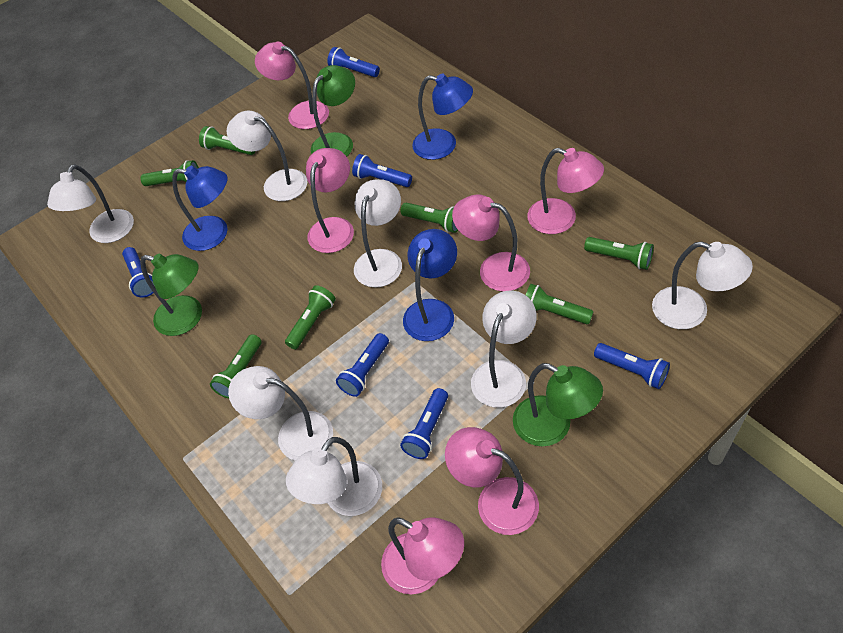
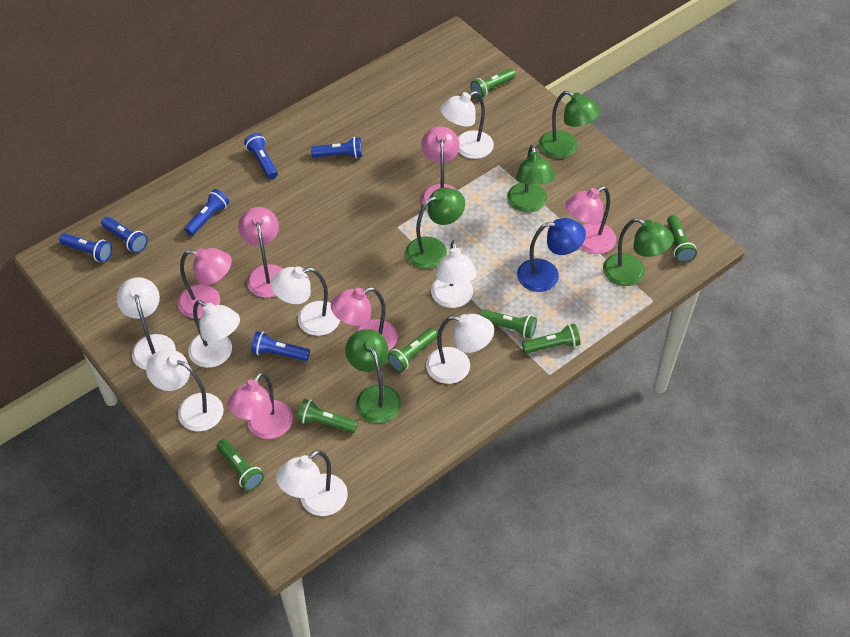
blue lamp: [172,166,228,251] [403,229,457,341] [412,74,473,160] = 3 -> [517,218,586,292] = 1
green lamp: [140,254,202,336] [311,65,355,157] [513,363,603,447] = 3 -> [345,329,401,423] [406,188,465,269] [507,145,555,212] [539,91,600,159] [603,218,674,286] = 5
white lamp: [47,164,134,243] [227,111,307,201] [228,366,333,461] [286,437,382,516] [354,179,402,288] [471,291,537,408] [652,241,753,329] = 7 -> [116,277,176,370] [146,349,224,431] [188,300,240,368] [271,266,340,336] [276,450,348,516] [426,314,494,384] [431,240,477,308] [440,91,494,159] = 8

